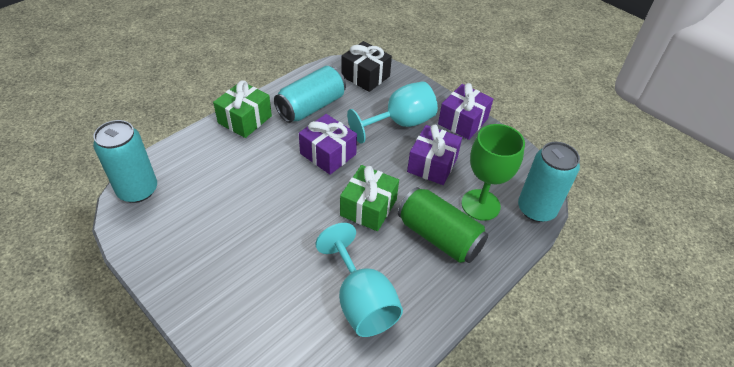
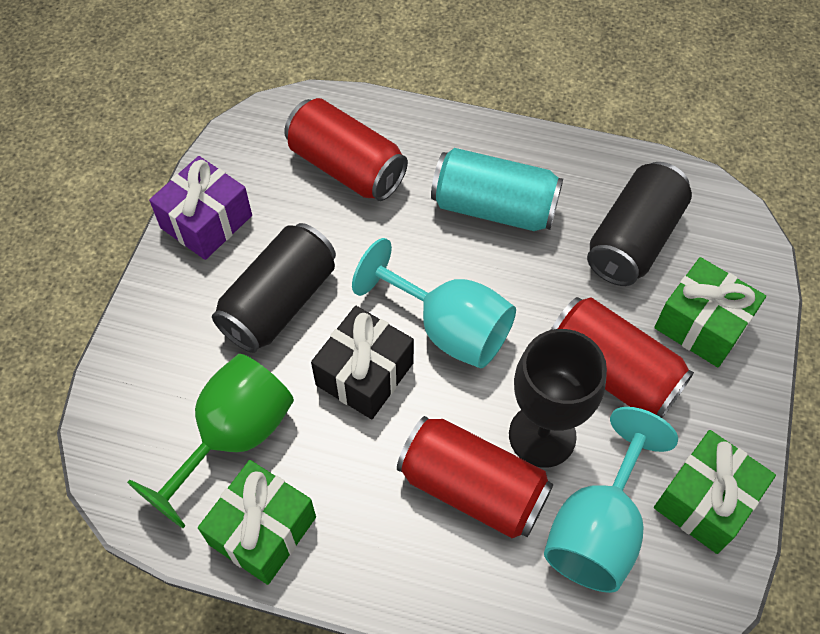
black can: none = 0 -> [212,223,336,353] [587,162,692,286] = 2
black goblet: none = 0 -> [509,329,607,468] = 1
green can: [398,187,488,263] = 1 -> none = 0
green gift: [213,80,272,138] [340,165,399,231] = 2 -> [198,460,316,585] [654,257,766,367] [654,430,776,554] = 3
purple gift: [299,114,357,175] [407,125,462,185] [438,83,493,140] = 3 -> [149,156,252,260] = 1
red can: none = 0 -> [284,98,408,201] [397,416,553,538] [551,297,694,418] = 3
turquoise can: [93,120,157,203] [274,66,346,123] [518,142,580,222] = 3 -> [431,148,563,231] = 1

